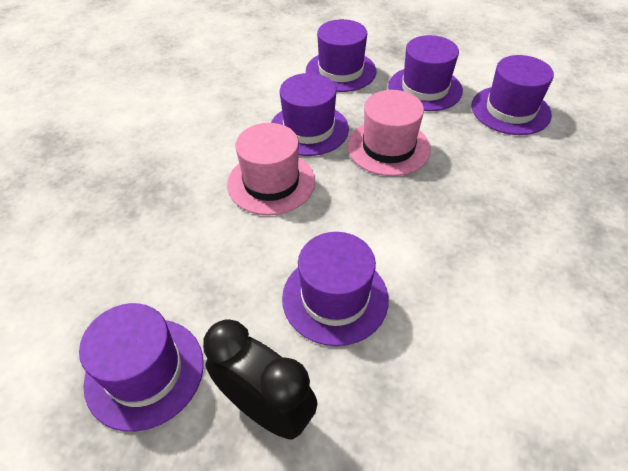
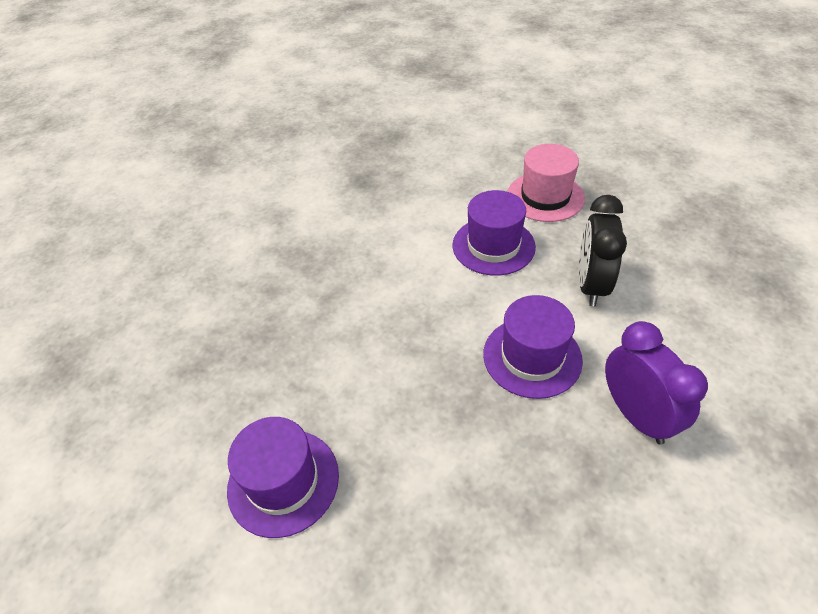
pink hat: [227,123,315,215] [347,90,431,176] = 2 -> [507,144,585,222] = 1
purple clock: none = 0 -> [605,321,708,445] = 1
purple hat: [79,303,204,432] [271,73,349,156] [282,232,389,346] [306,19,377,92] [388,35,463,111] [472,55,554,135] = 6 -> [227,417,339,538] [453,190,536,276] [483,295,583,399] = 3

